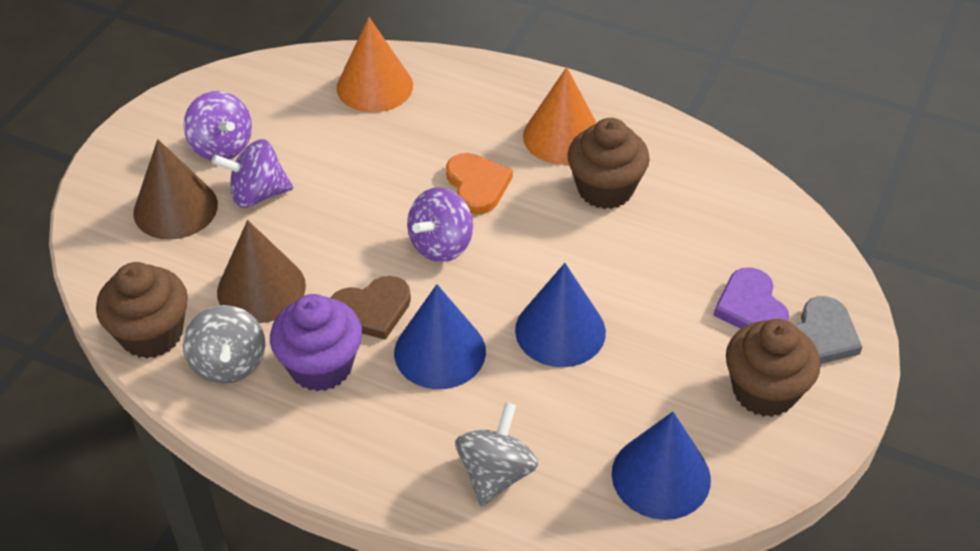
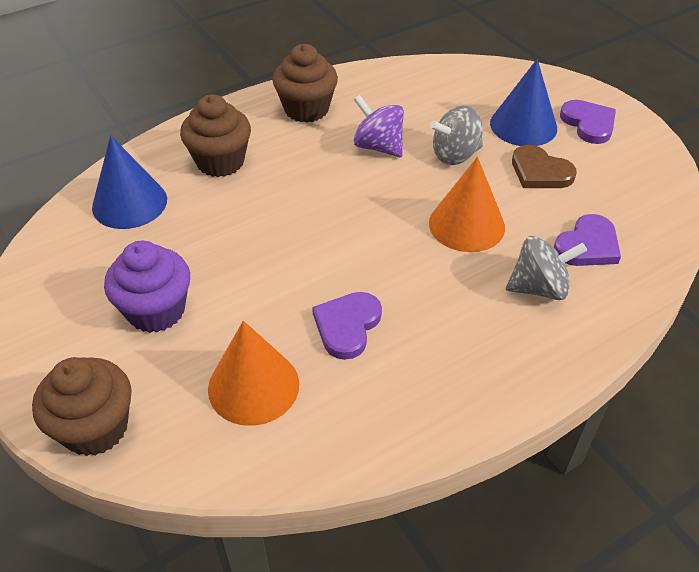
blue cone: [394,284,486,389] [515,263,606,367] [612,412,711,520] = 3 -> [92,135,167,229] [490,59,557,146] = 2
brown cone: [133,139,218,240] [217,220,306,323] = 2 -> none = 0
grey heart: [795,296,862,364] = 1 -> none = 0
orange heart: [446,153,513,215] = 1 -> none = 0
purple heart: [714,267,790,329] = 1 -> [312,292,382,360] [554,214,621,266] [560,100,616,144] = 3
purple spinning top: [184,91,252,160] [212,139,293,208] [407,187,473,262] = 3 -> [354,95,404,157] = 1

